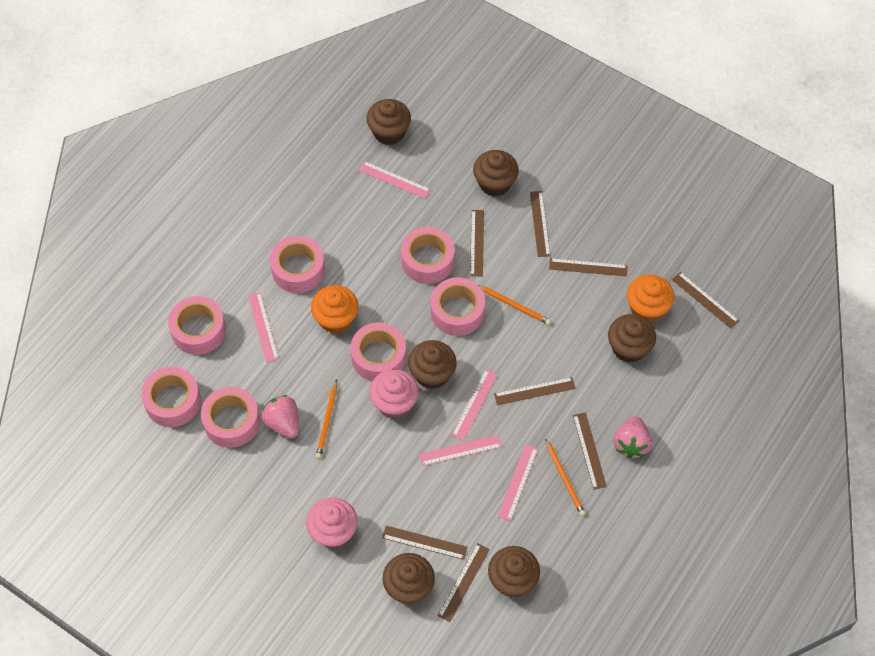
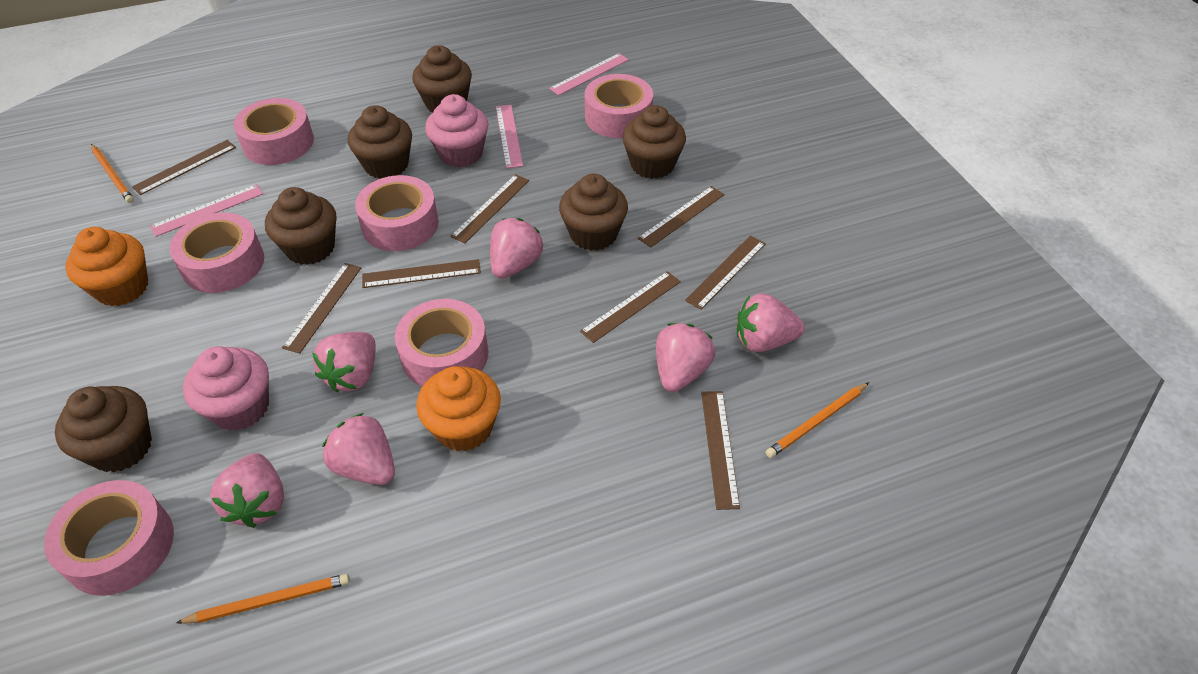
pink ruler: [248,292,279,362] [359,161,431,199] [419,435,502,466] [452,369,498,441] [498,444,538,521] = 5 -> [150,184,263,237] [496,105,523,168] [549,53,629,95] = 3
pink strawberry: [261,395,299,439] [613,416,652,458] = 2 -> [210,453,284,528] [312,332,376,392] [322,413,395,485] [490,218,543,279] [656,323,715,392] [737,294,805,352] = 6
pink tape: [141,367,201,427] [168,296,226,355] [201,387,260,448] [270,236,325,293] [350,322,406,381] [401,227,455,284] [431,277,485,336] = 7 -> [44,480,174,596] [170,213,264,293] [233,98,314,165] [355,175,439,251] [395,299,488,387] [585,74,653,138] = 6

